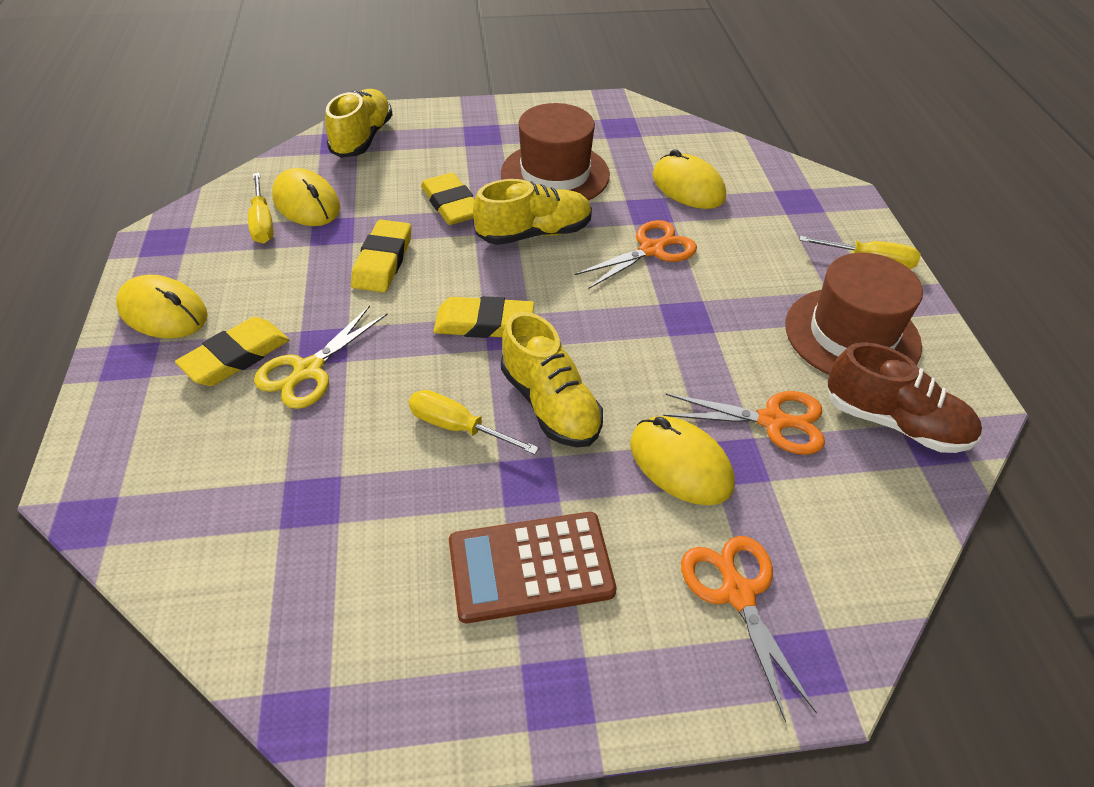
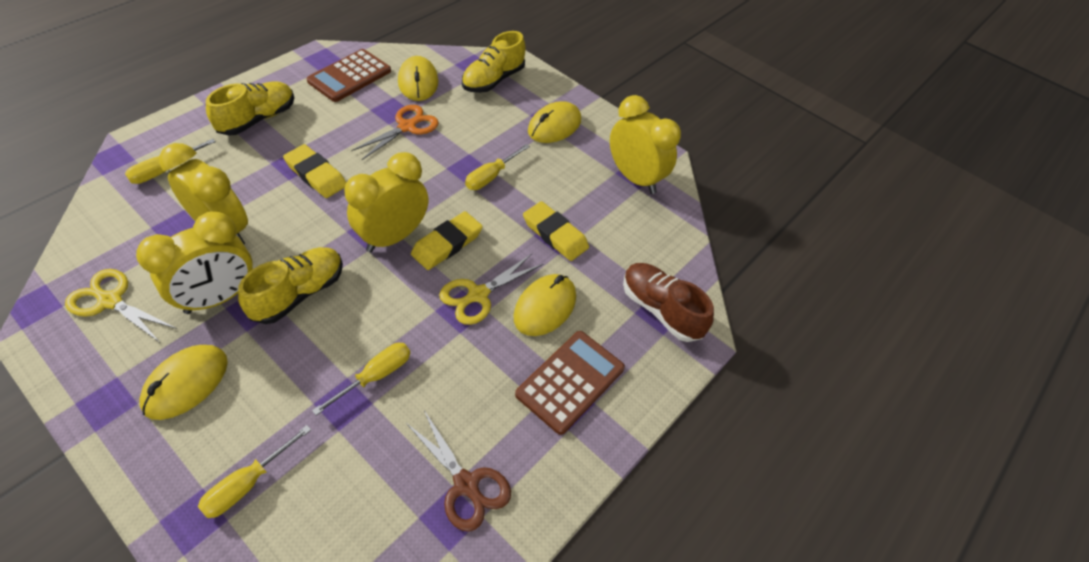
brown calculator: [449,512,616,623] = 1 -> [307,49,391,102] [515,331,625,435] = 2
brown hat: [501,103,610,200] [785,253,923,375] = 2 -> none = 0
brown scissors: none = 0 -> [406,410,511,532] = 1
orange scissors: [574,220,697,289] [663,391,825,455] [681,536,817,723] = 3 -> [351,105,438,160] = 1
yellow clock: none = 0 -> [136,211,253,314] [159,143,248,244] [344,152,428,252] [610,95,681,194] = 4
yellow eraser: [175,317,289,386] [351,220,411,293] [421,172,475,225] [433,296,534,338] = 4 -> [283,144,346,198] [411,211,483,270] [523,201,589,261] = 3
yellow scissors: [254,305,388,409] = 1 -> [65,269,177,342] [439,254,543,325] = 2
yellow screwdriver: [248,173,274,243] [409,390,539,455] [800,236,921,269] = 3 -> [125,139,216,184] [198,425,311,518] [312,343,410,416] [465,144,530,190] = 4

